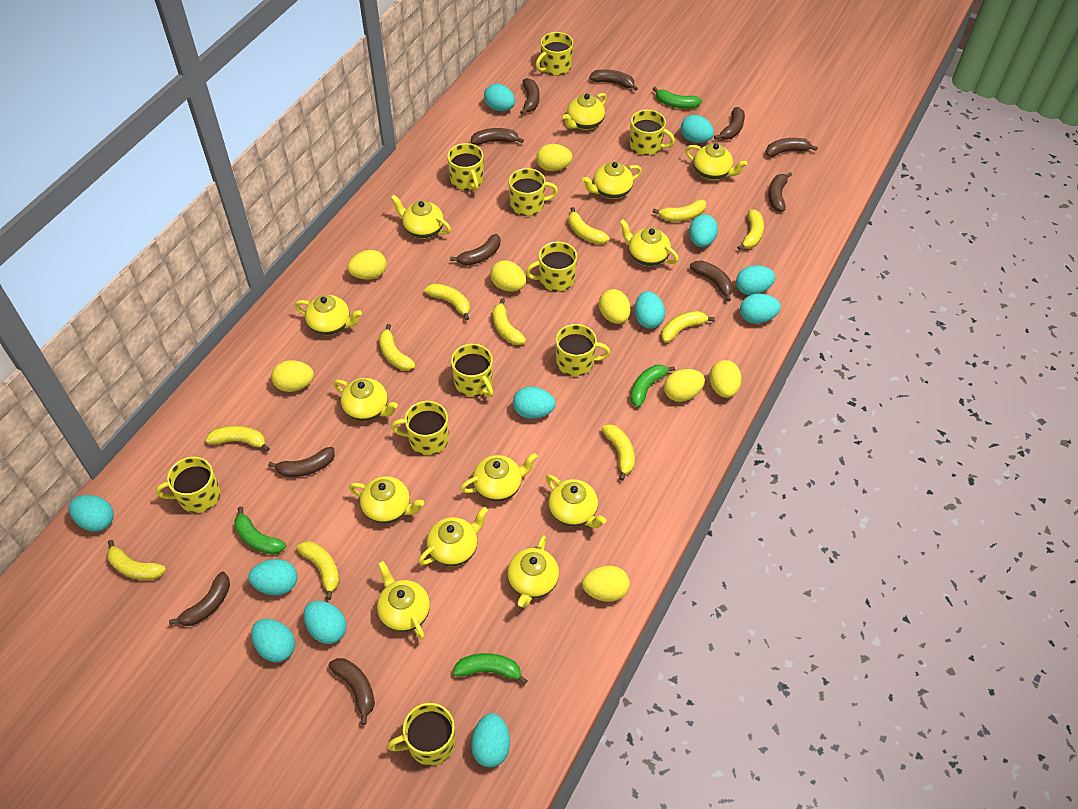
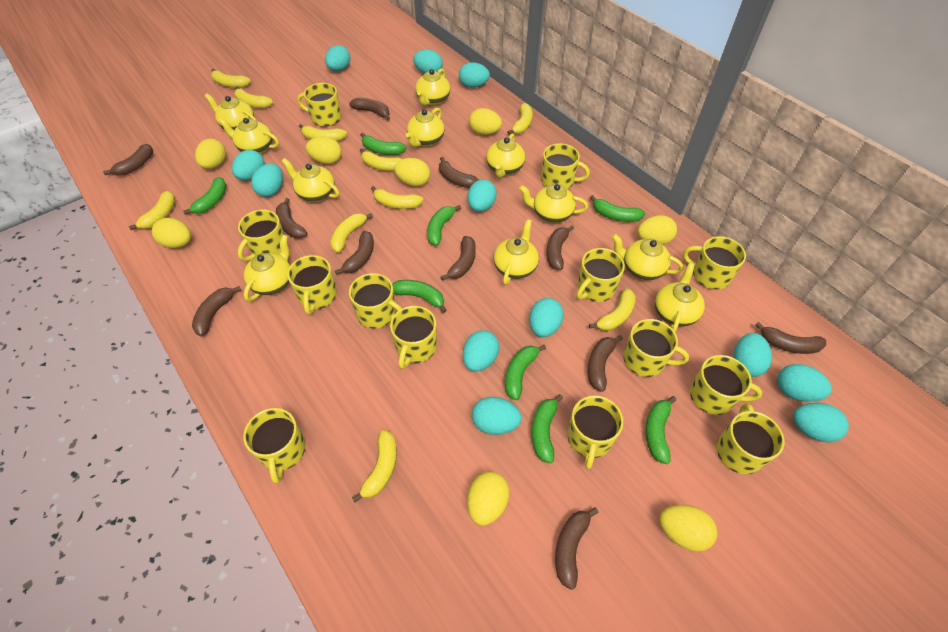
green banana: [234,507,286,555] [453,653,527,685] [630,365,675,407] [653,87,702,109] = 4 -> [183,177,227,215] [360,133,407,155] [392,280,447,313] [427,205,461,246] [505,345,546,400] [531,394,563,463] [590,195,645,222] [645,396,676,464] = 8
yellow banana: [107,540,166,580] [206,425,270,452] [297,541,340,600] [379,324,416,371] [424,283,470,321] [493,298,526,345] [568,207,609,244] [602,424,635,481] [653,200,706,222] [661,311,715,343] [737,209,764,250] = 11 -> [129,191,176,230] [211,69,251,88] [234,86,273,108] [299,124,347,141] [330,213,373,253] [352,430,397,503] [360,148,402,171] [371,186,424,209] [507,103,533,135] [589,288,636,331] = 10
yellow mug: [156,457,220,513] [387,703,455,766] [391,401,449,455] [447,143,483,191] [451,344,493,397] [509,168,558,216] [525,241,577,291] [535,32,573,76] [556,324,610,376] [630,110,675,156] = 10 -> [238,210,284,261] [243,408,306,483] [287,255,337,315] [297,83,341,127] [349,273,402,329] [390,306,437,369] [541,143,590,189] [567,396,623,469] [577,248,625,302] [623,319,689,377] [683,236,746,290] [690,355,762,415] [716,403,784,474] = 13
yellow teapot: [295,295,362,335] [333,378,398,421] [349,476,424,524] [377,561,430,639] [391,195,451,239] [418,507,488,566] [461,453,538,502] [507,535,559,608] [546,474,607,528] [563,93,607,130] [582,162,642,199] [619,219,679,266] [685,143,748,180] = 13 -> [204,93,257,130] [218,117,279,154] [244,235,290,302] [282,158,339,202] [406,108,444,147] [415,69,450,105] [486,133,525,178] [494,219,539,285] [519,184,588,223] [612,234,684,280] [655,263,705,332] = 11

